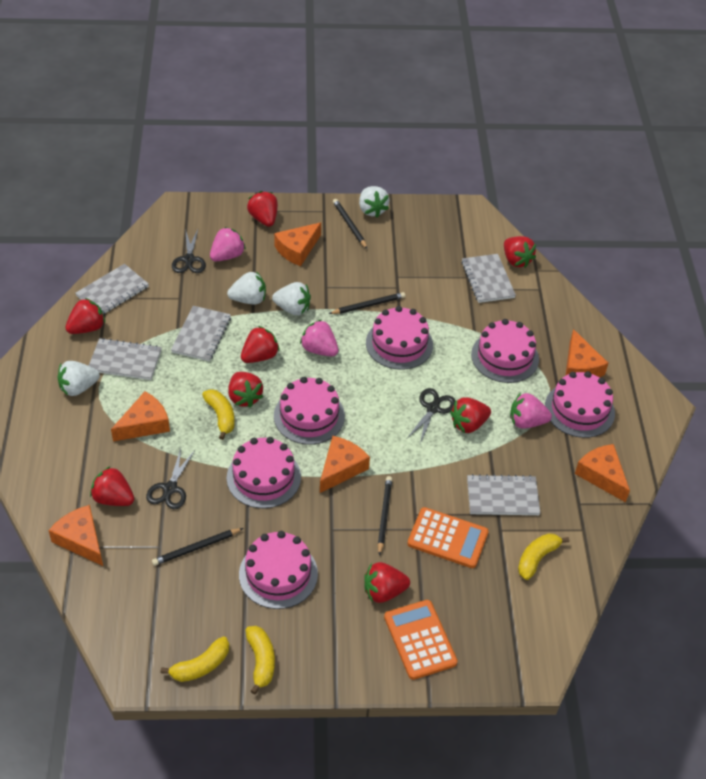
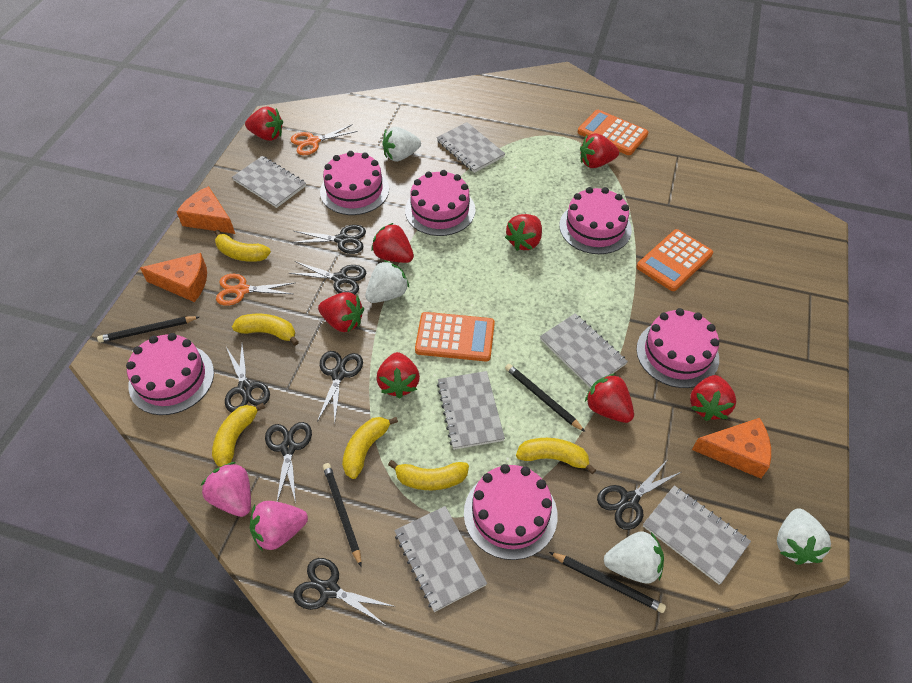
black scissors: [146,449,195,509] [172,229,206,273] [407,388,455,444] = 3 -> [225,344,270,413] [265,422,312,503] [289,261,366,295] [291,225,366,254] [293,558,396,625] [317,351,363,422] [597,459,681,530] = 7
grey notebook: [75,264,149,315] [89,338,162,380] [171,306,231,362] [461,254,516,303] [467,474,540,515] = 5 -> [232,156,306,208] [394,506,487,612] [436,122,505,173] [437,371,505,450] [540,313,628,388] [643,485,751,585] = 6
orange calculator: [384,600,458,680] [407,507,488,568] = 2 -> [415,312,495,362] [578,110,648,155] [637,229,713,291] = 3
orange cheese: [48,505,103,566] [111,391,170,441] [274,222,321,266] [320,436,370,493] [565,329,608,377] [575,444,630,502] = 6 -> [140,253,207,302] [177,186,235,234] [692,418,771,478] = 3
orange scissors: none = 0 -> [216,274,296,306] [290,124,357,155] = 2
pink strawberry: [210,227,246,261] [300,319,338,356] [510,393,552,429] = 3 -> [201,462,251,517] [250,501,308,552] = 2
yellow banana: [160,637,229,682] [202,389,235,440] [245,626,275,695] [518,533,569,580] = 4 -> [212,403,265,467] [215,230,271,262] [232,314,299,346] [342,417,398,479] [388,460,469,490] [516,438,596,474] = 6

